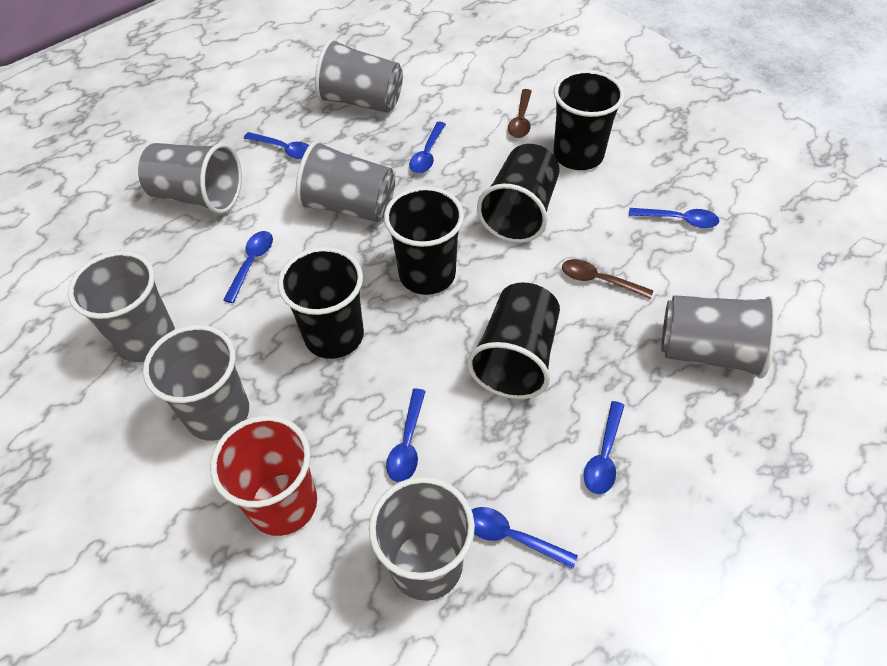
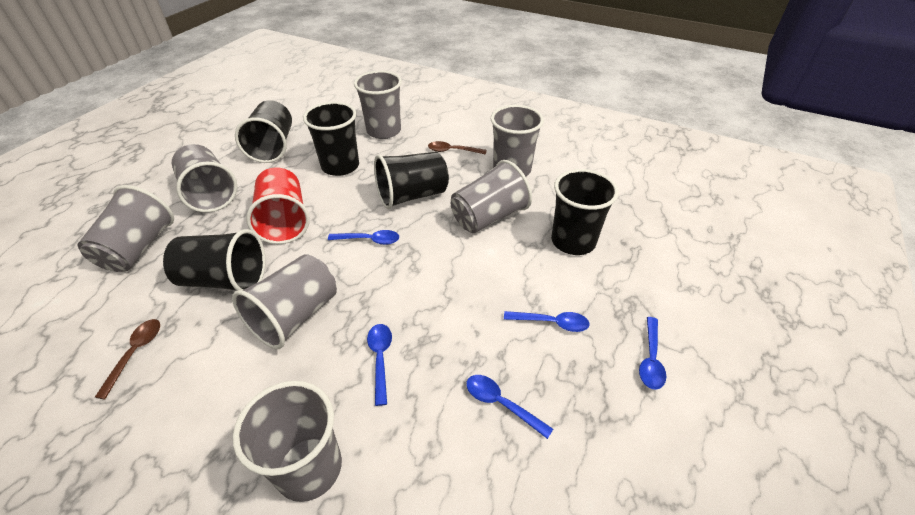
blue spoon: [223,231,273,303] [244,132,309,159] [386,389,426,482] [409,122,446,173] [472,507,578,569] [584,401,625,494] [629,208,719,228] = 7 -> [328,230,399,245] [367,324,392,406] [466,375,553,439] [504,311,590,332] [639,317,667,390] = 5

